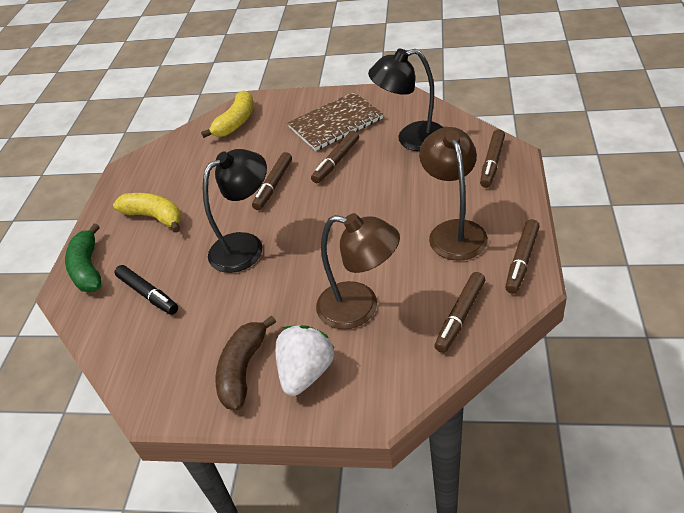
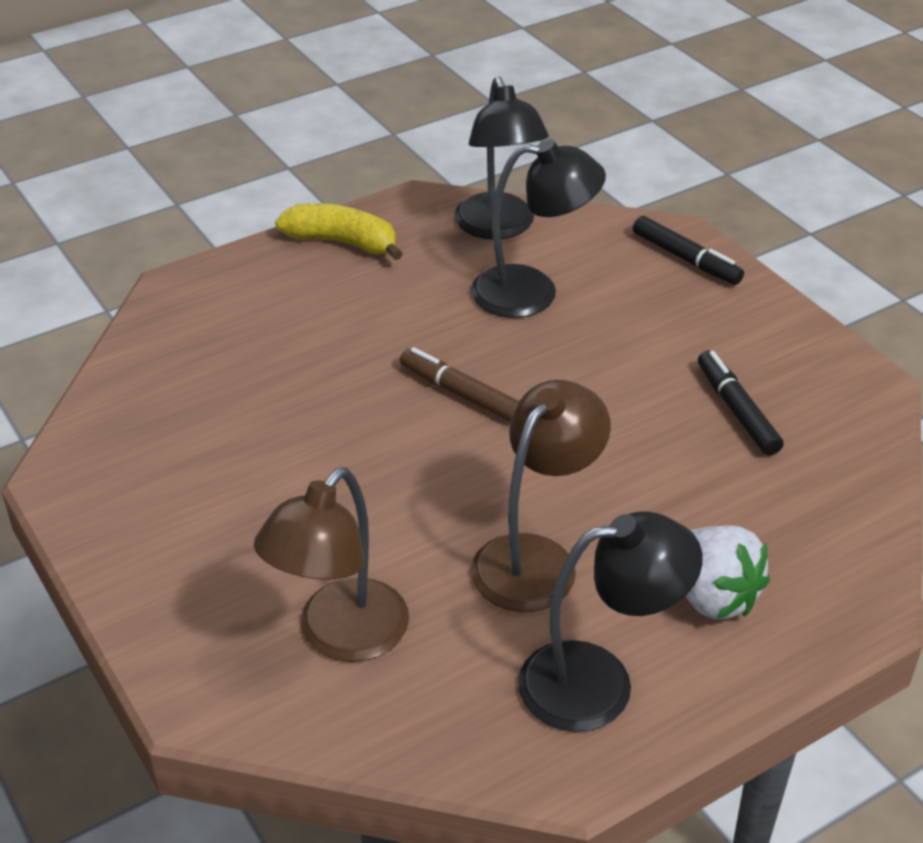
black lamp: [203,149,267,273] [368,49,444,151] = 2 -> [454,76,549,239] [471,139,606,318] [518,511,703,732] = 3
black marker: [114,265,178,315] = 1 -> [633,216,744,285] [698,350,784,456] = 2
brown banana: [216,315,276,411] = 1 -> none = 0
brown marker: [252,152,292,210] [311,130,359,183] [434,272,485,353] [480,129,505,188] [505,219,540,294] = 5 -> [400,347,519,422] = 1
brown notebook: [287,92,383,151] = 1 -> none = 0
green banana: [65,224,101,292] = 1 -> none = 0
yellow banana: [113,193,182,233] [201,90,254,138] = 2 -> [275,203,403,260] = 1

